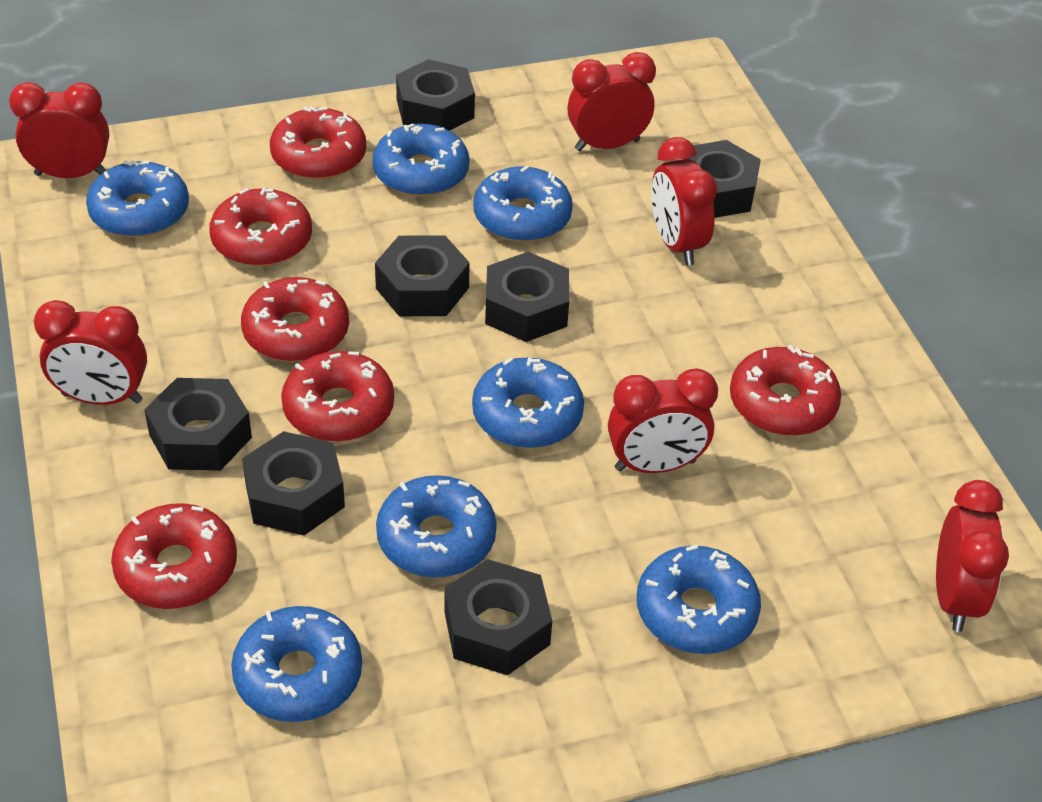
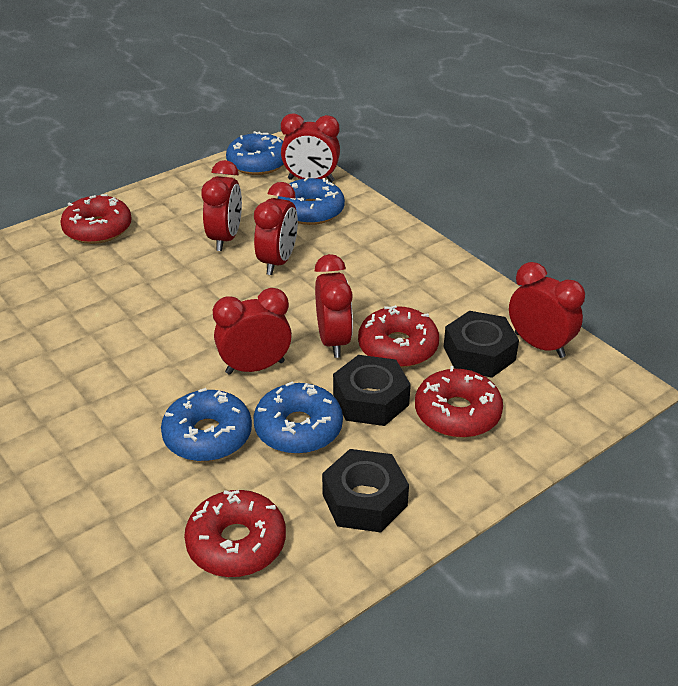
black nut: [144,378,252,471] [242,431,345,536] [375,235,470,316] [396,59,475,131] [445,559,552,675] [485,252,569,342] [686,140,761,218] = 7 -> [322,449,409,532] [333,355,411,426] [444,311,519,378] = 3
blue donut: [86,160,189,238] [231,606,362,722] [372,124,470,197] [376,475,497,578] [472,357,584,448] [474,165,573,242] [637,544,761,654] = 7 -> [161,388,252,461] [226,131,284,175] [253,381,343,454] [277,177,345,225] = 4
red donut: [111,503,237,609] [209,188,312,266] [241,277,349,362] [270,107,366,180] [281,351,394,442] [730,345,841,436] = 6 -> [60,194,132,244] [184,490,286,577] [358,305,439,368] [415,366,503,438] = 4

